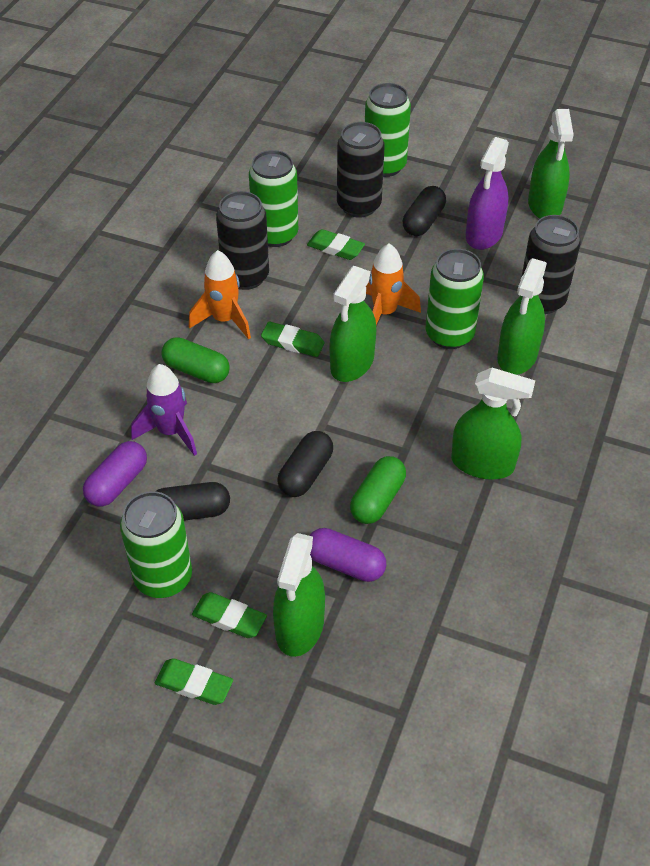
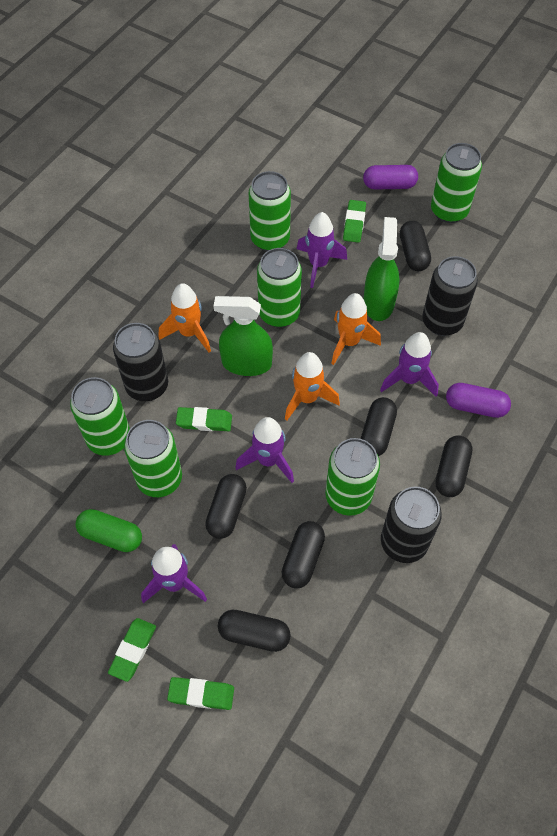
black capsule: [156,482,230,521] [277,431,333,497] [403,186,446,236] = 3 -> [205,474,247,539] [218,610,291,652] [281,521,325,588] [360,397,397,456] [400,221,431,271] [435,435,473,497] = 6
green can: [120,491,192,598] [249,150,298,247] [365,83,411,177] [426,249,484,349] = 4 -> [70,377,130,456] [124,420,182,497] [249,171,291,251] [257,248,302,327] [325,438,380,516] [431,143,482,223] = 6
green capsule: [161,337,230,383] [350,456,406,524] = 2 -> [76,509,142,552] = 1
green spray bottle: [273,533,325,657] [330,266,376,382] [451,368,535,480] [497,258,547,375] [528,109,574,218] = 5 -> [214,296,273,376] [364,217,399,321] = 2
orange rocket: [189,250,251,339] [366,243,421,325] = 2 -> [159,283,211,353] [285,352,340,421] [331,293,381,365] = 3
purple rocket: [131,364,197,456] = 1 -> [141,544,207,603] [235,417,294,483] [297,212,347,288] [380,332,439,397] = 4
purple spray bottle: [466,137,509,250] = 1 -> none = 0

